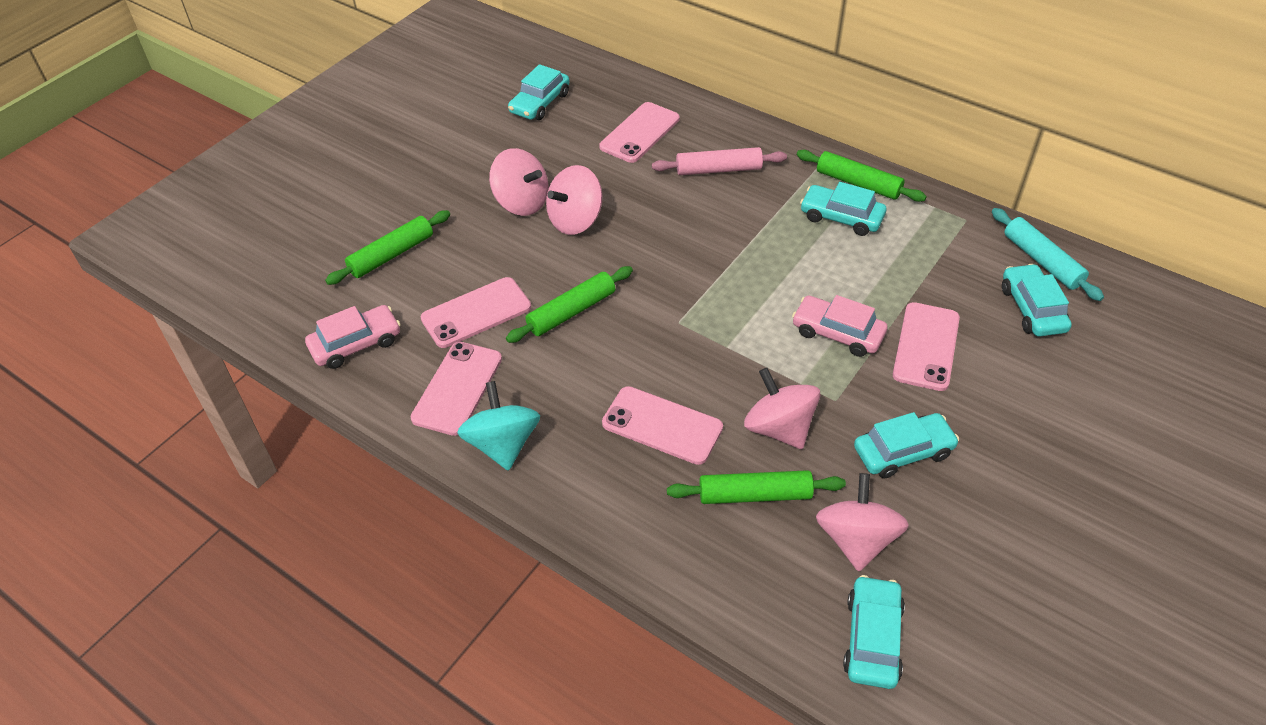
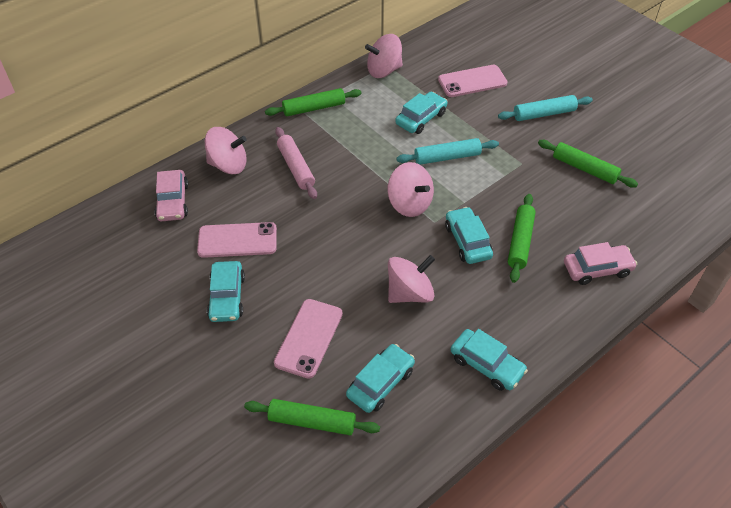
pink phone: [410,342,502,436] [421,277,531,348] [599,102,680,163] [602,386,723,465] [893,302,960,391] = 5 -> [197,222,277,258] [274,299,343,379] [438,65,508,97] = 3
turquoise rolling pin: [992,208,1104,301] = 1 -> [396,138,499,165] [498,95,593,121] = 2
turquoise spinning top: [457,381,540,471] = 1 -> none = 0

